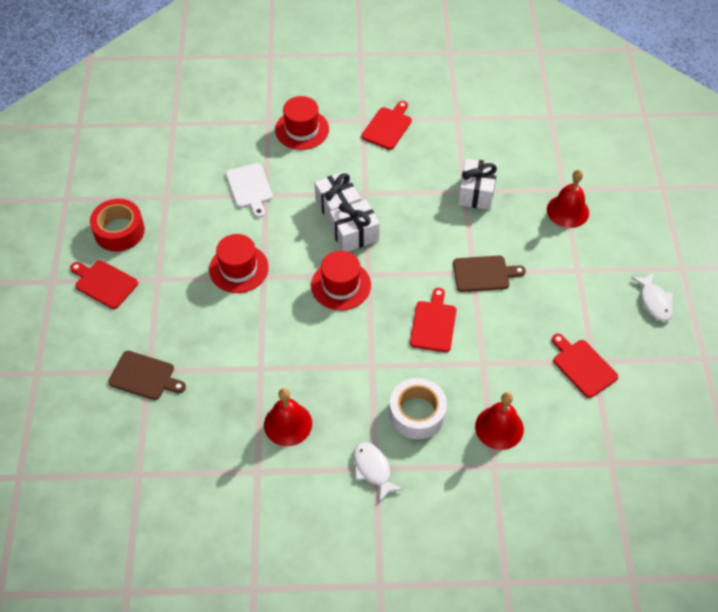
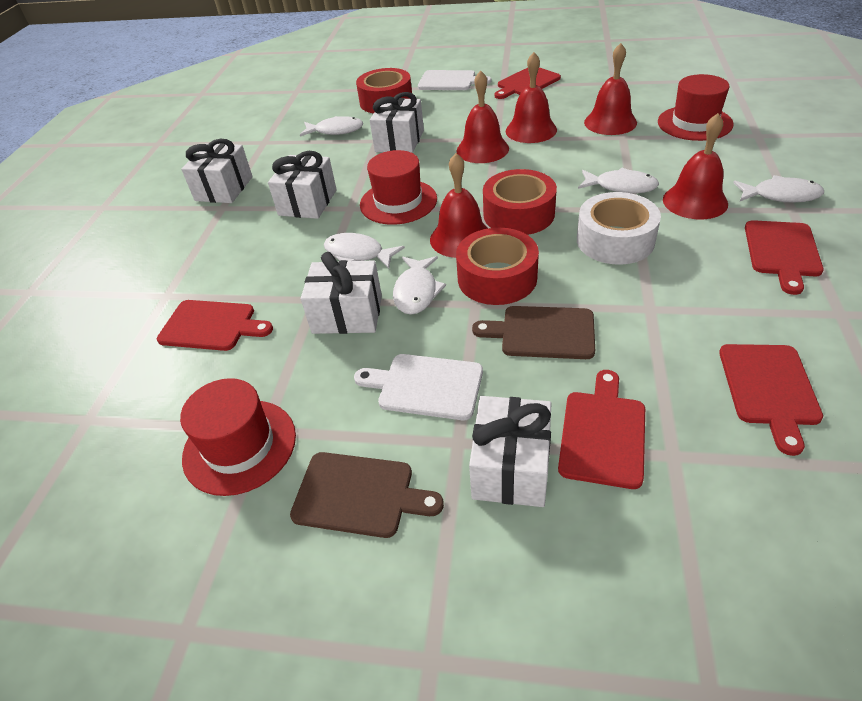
red bell: [264,388,312,446] [475,392,524,450] [547,170,589,228] = 3 -> [430,153,488,258] [456,70,509,163] [506,52,557,143] [584,43,637,135] [663,113,728,219] = 5
red cutting board: [70,260,138,309] [361,101,412,150] [410,288,457,352] [551,334,618,398] = 4 -> [157,300,273,351] [494,67,561,99] [558,370,645,489] [719,344,823,456] [745,220,824,295] = 5
red tape: [90,199,145,252] = 1 -> [356,68,412,113] [456,228,539,305] [483,169,557,235] = 3
white cutting board: [226,163,273,218] = 1 -> [354,354,483,420] [418,70,491,90] = 2
white fish: [354,442,403,502] [631,272,673,321] = 2 -> [300,116,363,136] [324,233,405,269] [393,256,446,315] [578,168,659,194] [733,175,824,203] = 5
white gift: [315,171,361,224] [330,200,380,252] [458,159,498,210] = 3 -> [181,139,253,203] [268,151,337,219] [301,252,382,334] [370,92,424,153] [469,396,552,507] = 5

